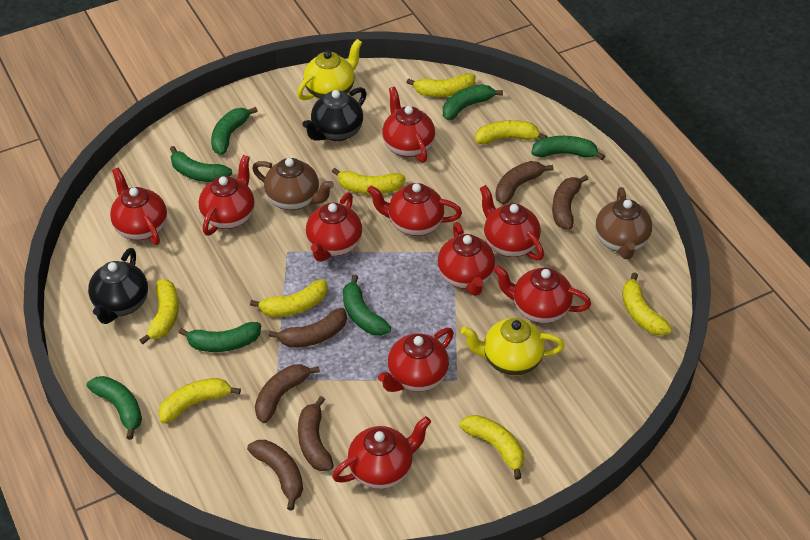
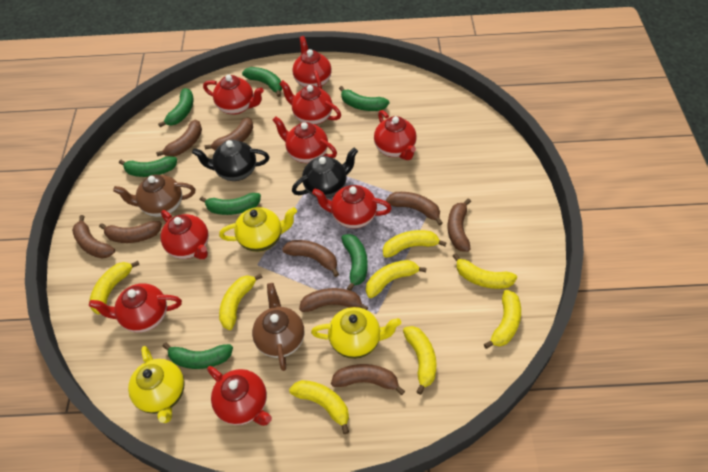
brown banana: [247,440,303,511] [255,364,320,423] [269,308,347,348] [298,396,334,471] [495,161,553,205] [552,175,588,230] = 6 -> [72,215,115,259] [99,221,162,243] [156,120,202,157] [205,118,253,151] [282,240,339,277] [299,288,368,312] [331,364,405,395] [386,192,443,226] [447,198,471,252] = 9
red teapot: [110,167,167,245] [199,155,255,236] [306,192,362,262] [332,416,431,489] [367,183,462,236] [378,328,454,392] [382,87,435,163] [437,222,495,296] [480,185,544,260] [493,265,591,323] = 10 -> [89,283,182,333] [161,210,209,259] [203,75,264,115] [207,366,272,426] [273,116,337,163] [279,80,341,125] [292,36,332,89] [312,185,392,228] [374,110,417,160] = 9
yellow teapot: [297,39,362,100] [461,318,565,376] = 2 -> [128,346,185,423] [219,207,297,252] [311,307,401,359] = 3

